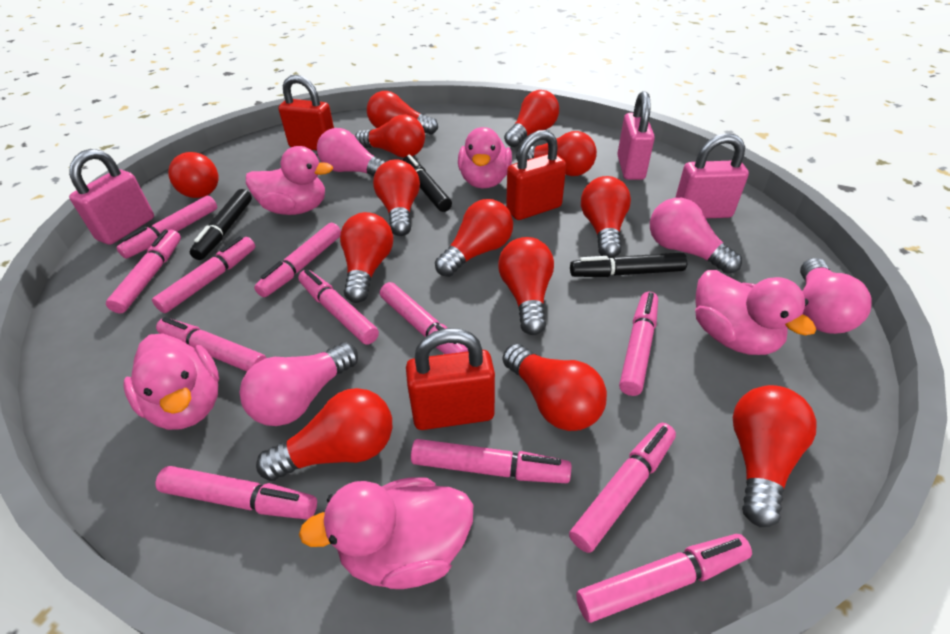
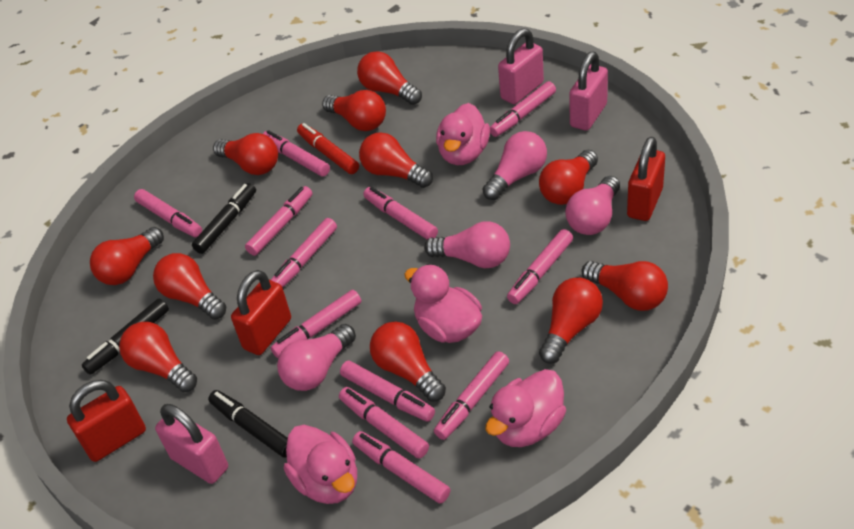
pink duck: [123,333,219,430] [246,146,333,215] [299,478,473,589] [458,127,512,189] [695,270,816,355] = 5 -> [284,425,357,504] [404,264,482,343] [436,103,490,165] [485,369,566,447] = 4
red light bulb: [168,152,219,198] [256,388,392,481] [340,212,393,303] [355,115,425,158] [367,91,438,134] [373,160,420,236] [435,199,513,277] [498,237,554,335] [503,344,607,431] [504,90,559,147] [516,131,597,176] [581,176,631,258] [732,385,817,527] = 13 -> [90,227,164,285] [119,322,197,392] [153,253,226,320] [213,133,278,175] [322,90,386,131] [357,51,422,105] [359,132,433,188] [370,322,446,402] [539,150,598,205] [539,277,603,364] [581,261,668,311] = 11
red marker: none = 0 -> [297,123,359,174] = 1

